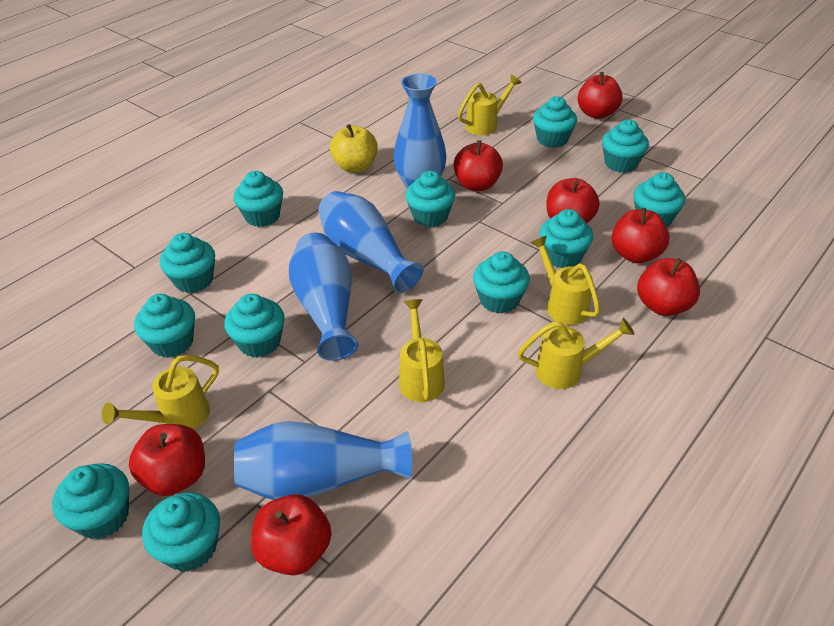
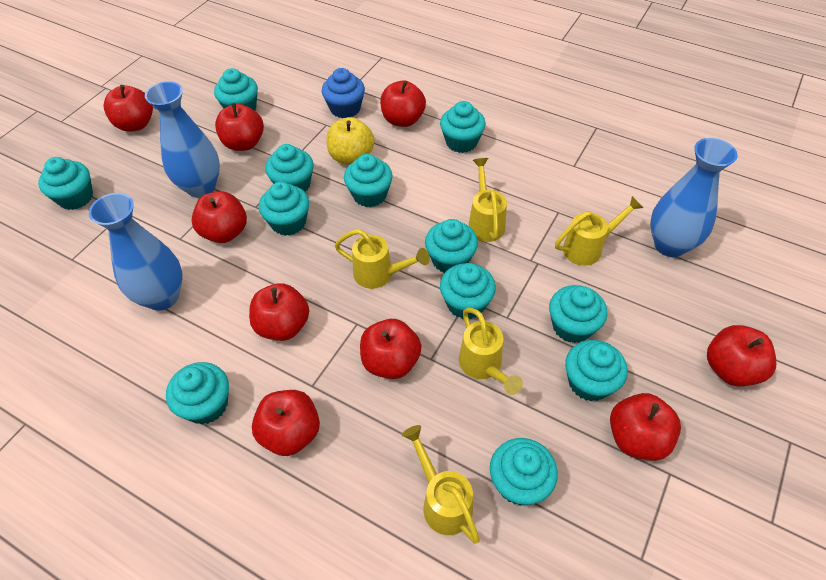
blue cupcake: none = 0 -> [322,68,365,118] = 1
blue vase: [234,421,412,500] [289,233,358,361] [318,191,423,293] [393,73,447,188] = 4 -> [89,193,183,311] [145,81,220,198] [650,138,737,257] = 3
red apple: [129,424,205,496] [251,494,332,576] [453,140,503,191] [546,178,600,223] [578,72,623,119] [612,208,669,263] [637,258,700,316] = 7 -> [104,85,153,132] [191,191,247,243] [215,103,264,151] [249,283,309,341] [252,390,320,456] [360,319,422,379] [380,80,426,127] [610,393,681,461] [707,325,776,387] = 9

